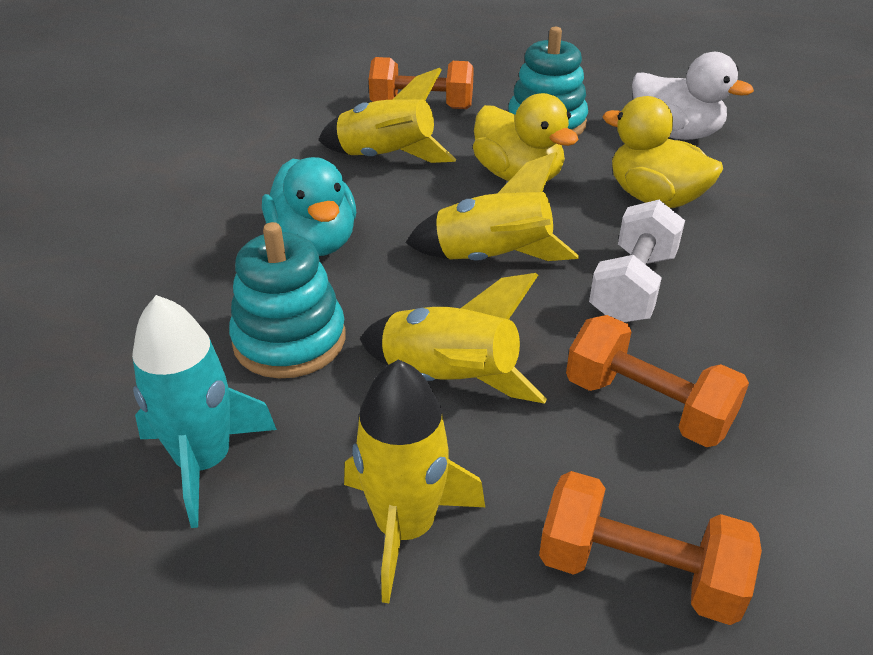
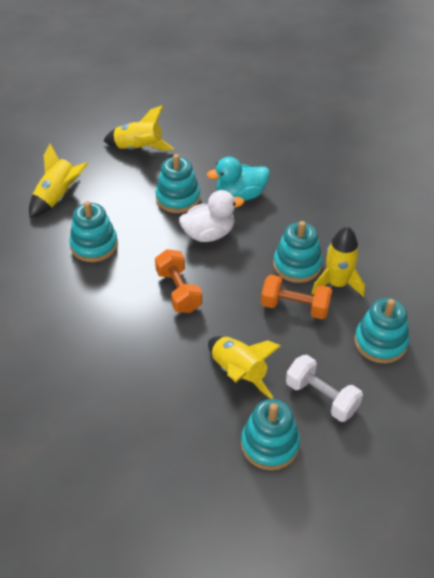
orange dumbbell: [369,57,474,109] [539,471,762,625] [566,315,749,447] = 3 -> [155,249,202,313] [261,275,332,319] = 2
turquoise rocket: [132,295,277,528] = 1 -> none = 0
turquoise stacking toy: [229,222,346,378] [508,27,588,136] = 2 -> [69,201,118,262] [156,154,201,213] [241,399,300,470] [273,221,323,283] [354,298,409,363] = 5
yellow duck: [473,93,579,182] [603,96,723,208] = 2 -> none = 0

